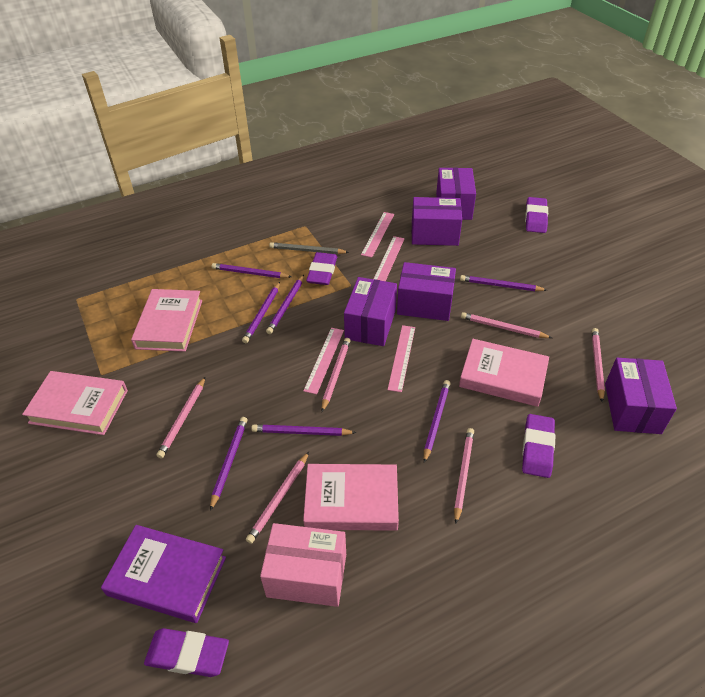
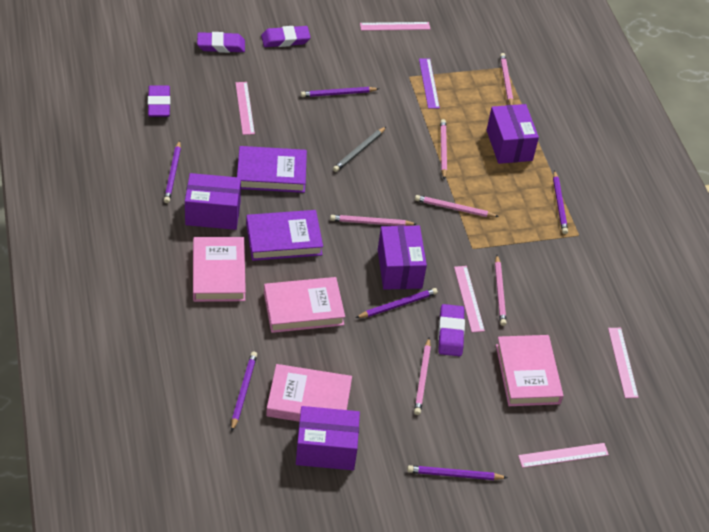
pink box: [260,523,346,607] = 1 -> none = 0
pink ruler: [303,328,344,394] [361,212,394,258] [374,236,405,281] [388,325,415,392] = 4 -> [235,82,255,135] [360,22,430,31] [454,266,485,332] [518,443,609,468] [608,328,639,398] = 5
purple book: [101,525,226,623] = 1 -> [237,146,307,193] [246,210,323,261] = 2
purple box: [344,277,397,346] [397,262,456,321] [412,197,462,246] [436,168,476,220] [605,358,677,434] = 5 -> [185,173,241,230] [296,406,360,470] [378,226,427,290] [487,104,539,164] = 4
purple pencil: [210,417,247,511] [212,263,291,278] [242,282,280,343] [251,424,357,436] [266,275,304,334] [424,380,451,463] [460,275,547,291] = 7 -> [164,140,181,203] [231,352,257,431] [301,87,379,97] [356,288,438,318] [407,465,508,480] [553,170,568,234] = 6
purple ruler: none = 0 -> [419,58,440,109] = 1

